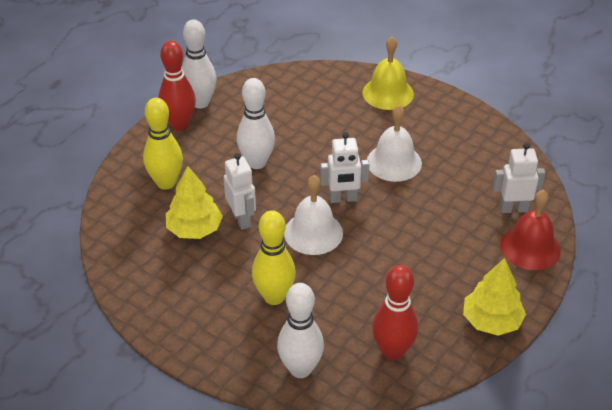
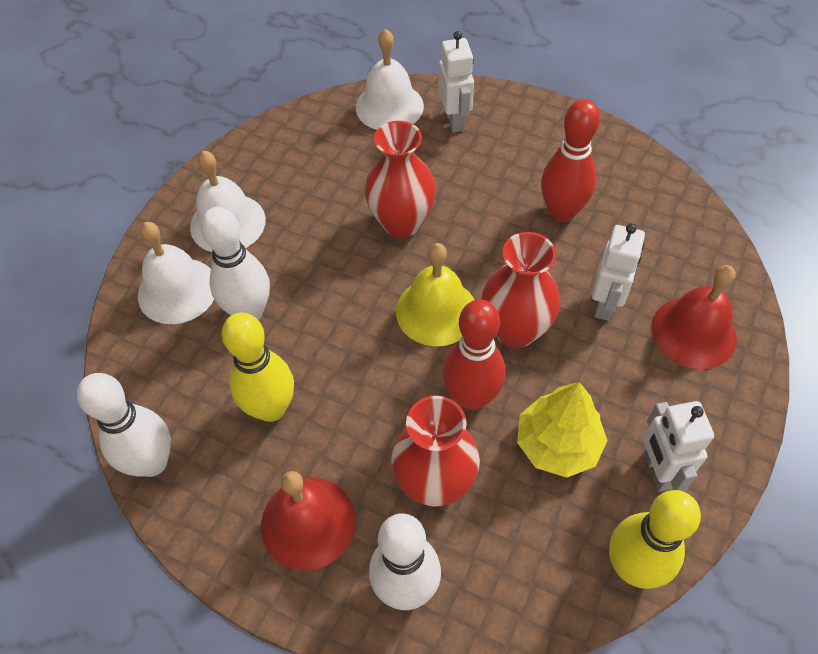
red bell: [500,190,561,270] = 1 -> [261,471,356,571] [651,265,737,369] = 2
red vase: none = 0 -> [365,121,436,238] [391,396,480,507] [481,232,560,348] = 3
white bell: [284,175,343,255] [367,105,422,182] = 2 -> [138,222,214,324] [190,150,266,252] [356,29,424,130] = 3
yellow tree: [166,166,223,239] [463,258,526,336] = 2 -> [517,382,608,478] = 1

